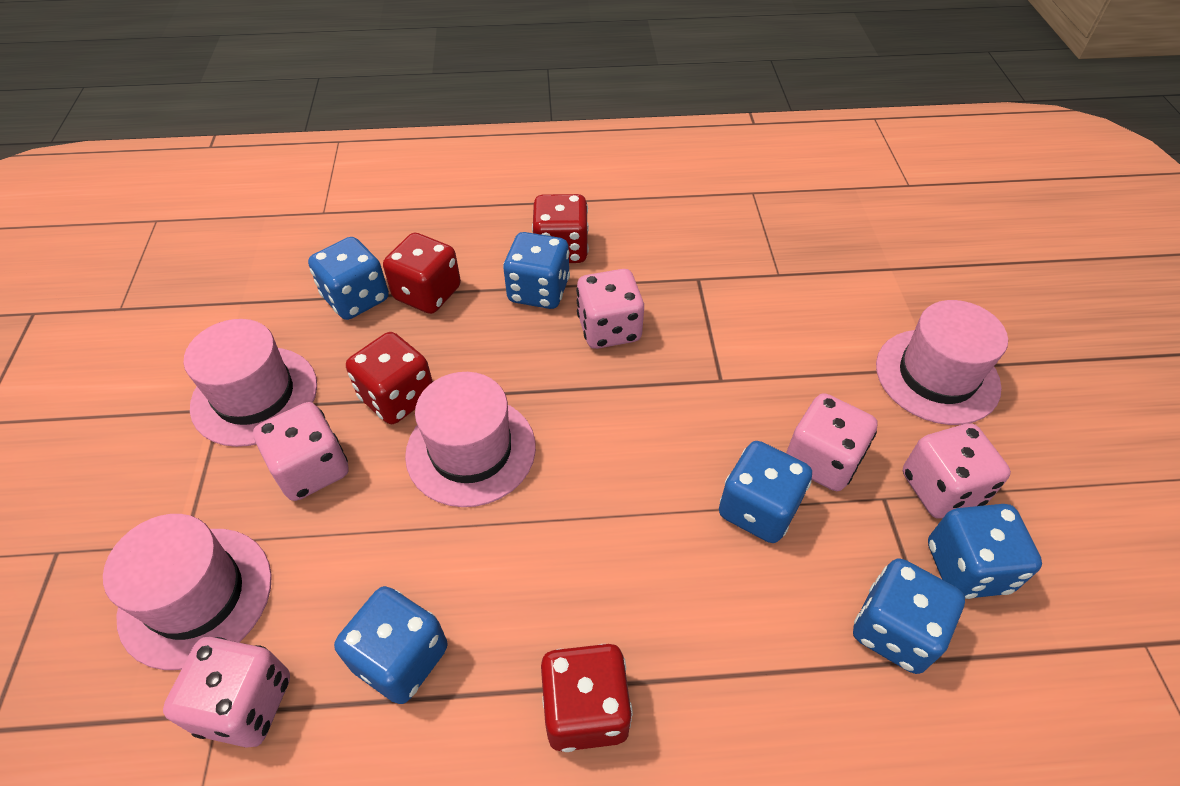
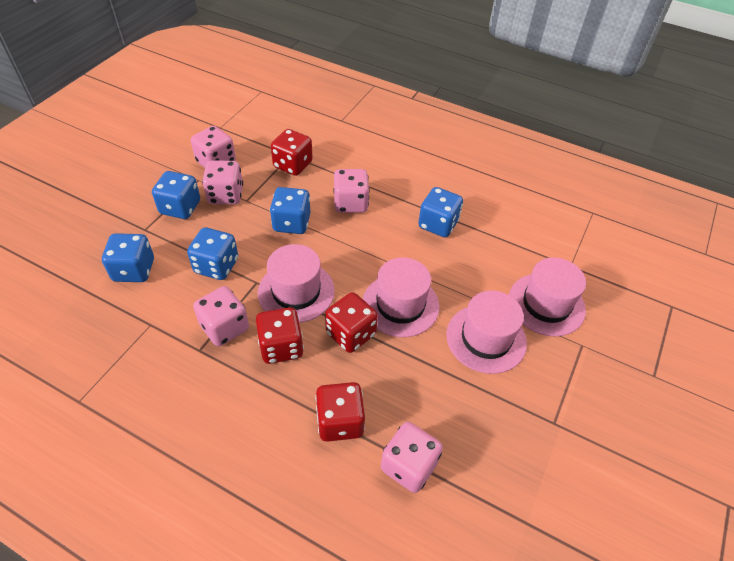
blue dice: [308,237,389,320] [334,586,447,704] [503,232,570,309] [719,441,812,543] [853,558,965,674] [928,504,1042,599] = 6 -> [102,233,154,282] [152,171,200,219] [187,227,238,280] [270,187,311,234] [418,187,463,237] = 5

